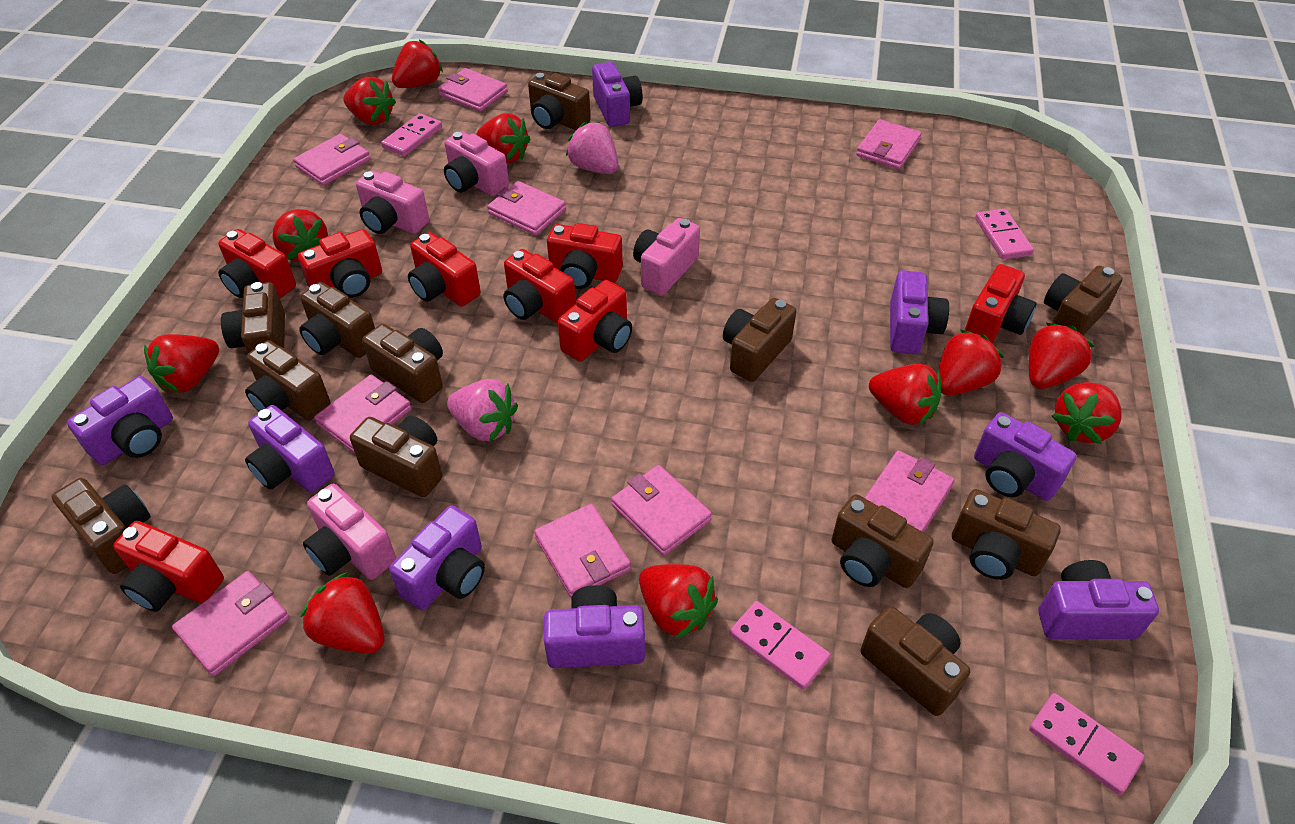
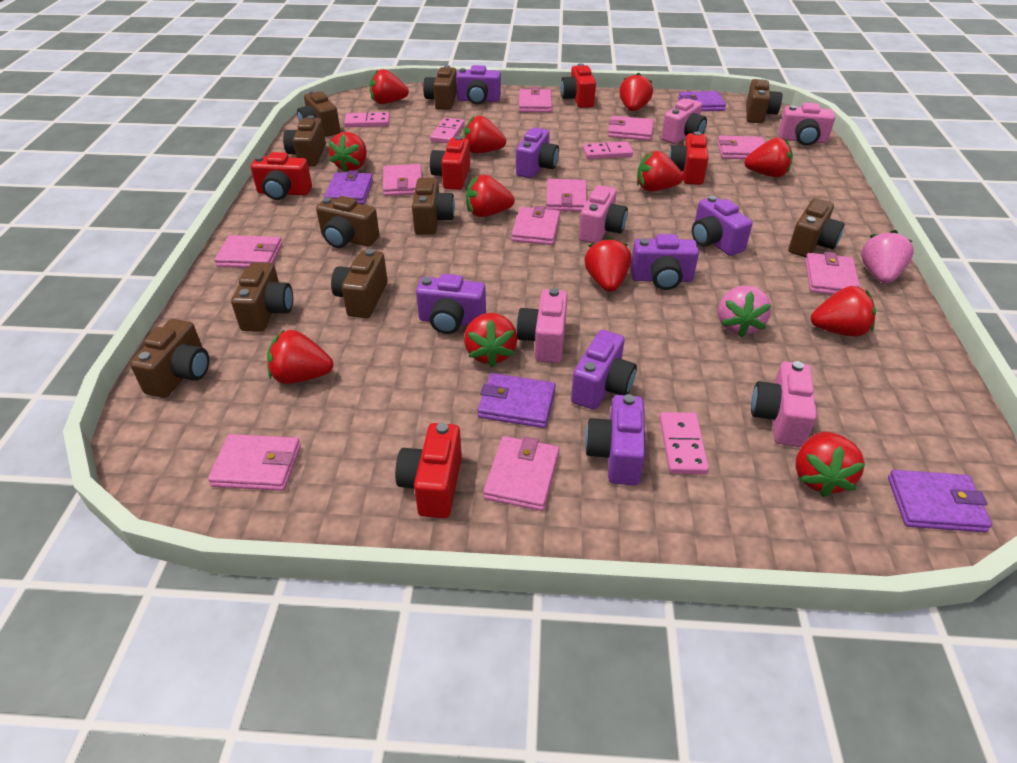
brown camera: [52,478,151,574] [221,282,285,353] [245,340,330,421] [299,282,375,358] [350,416,442,497] [362,324,443,403] [528,73,591,130] [723,298,797,382] [831,494,934,588] [860,606,970,716] [952,489,1061,580] [1044,265,1123,336] = 12 -> [130,319,209,398] [231,262,293,332] [283,115,326,167] [297,90,340,137] [316,196,380,248] [331,249,388,318] [412,178,455,235] [423,65,457,110] [746,79,782,123] [789,198,845,258] = 10
pink camera: [303,484,396,580] [356,170,429,234] [444,131,509,196] [633,218,700,296] = 4 -> [516,288,568,363] [579,185,628,243] [661,98,707,144] [751,361,817,447] [778,103,835,146] = 5
pink wallet: [172,571,289,676] [293,134,370,185] [314,374,412,453] [438,68,508,112] [487,181,566,235] [534,504,631,598] [611,465,712,555] [856,119,922,169] [865,451,955,533] = 9 -> [208,434,301,491] [214,235,282,268] [383,164,422,196] [483,436,559,511] [511,206,560,245] [519,87,552,112] [546,179,587,212] [608,116,654,141] [717,135,765,159] [805,252,861,295] = 10
purple camera: [67,376,173,465] [245,405,335,493] [389,505,485,610] [544,585,645,668] [592,62,643,127] [890,270,949,354] [974,412,1077,501] [1038,560,1159,639] = 8 -> [416,274,486,334] [456,65,501,104] [516,127,559,178] [571,330,637,410] [585,394,646,486] [631,234,699,290] [692,195,753,256] = 7
purple wallet: none = 0 -> [324,170,373,205] [478,373,556,428] [678,91,726,111] [888,470,992,532] = 4
red camera: [113,521,224,612] [218,229,296,299] [298,229,382,298] [408,232,481,307] [503,249,576,323] [547,223,623,289] [558,280,632,362] [965,264,1036,343] = 8 -> [251,152,312,200] [395,423,462,518] [430,136,470,190] [561,63,596,108] [669,131,709,185] = 5
red strawberry: [144,334,219,393] [273,209,328,262] [301,572,385,653] [343,77,396,125] [392,40,443,88] [476,113,531,163] [639,564,718,639] [869,364,941,425] [939,330,1004,395] [1029,323,1094,389] [1052,382,1122,444] = 11 -> [267,329,333,384] [329,132,367,172] [369,69,409,104] [464,116,506,154] [464,313,517,367] [466,175,515,217] [584,237,631,292] [619,72,653,111] [637,151,684,192] [744,137,793,177] [795,432,865,497] [811,286,876,337] = 12

